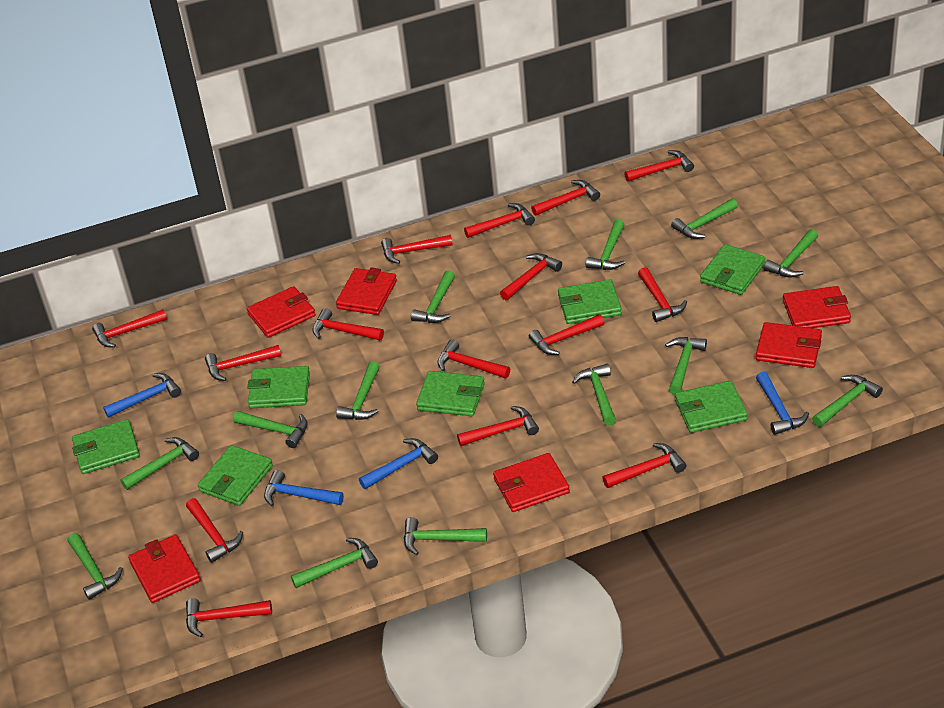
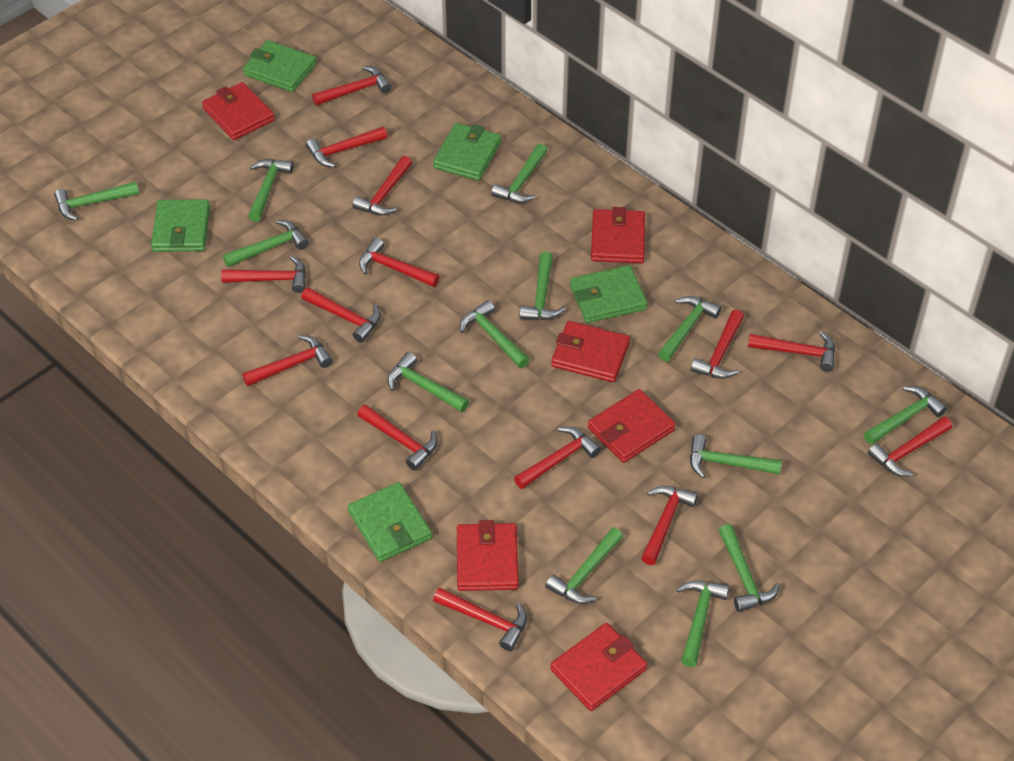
blue hammer: [103,373,181,418] [264,470,344,506] [359,438,438,489] [756,372,809,435] = 4 -> none = 0
green wallet: [72,419,140,474] [198,445,273,506] [247,366,310,408] [416,371,485,416] [558,279,622,324] [675,381,748,433] [700,244,765,295] = 7 -> [151,199,210,252] [243,40,317,92] [348,482,432,562] [433,123,501,181] [570,265,648,323] = 5
red hammer: [92,309,167,348] [186,498,243,563] [186,598,272,637] [205,345,281,381] [313,308,384,340] [381,235,453,264] [437,339,510,379] [457,406,539,446] [464,203,535,238] [500,253,562,300] [529,314,604,355] [531,180,600,216] [602,443,686,488] [624,150,694,182] [638,267,687,322] = 15 -> [221,256,306,293] [242,335,333,386] [301,287,381,343] [306,126,388,168] [312,66,392,106] [353,156,412,216] [357,405,438,470] [359,238,440,287] [433,588,527,651] [514,427,601,489] [641,486,698,565] [691,310,744,379] [748,331,835,372] [868,417,952,476] = 14

